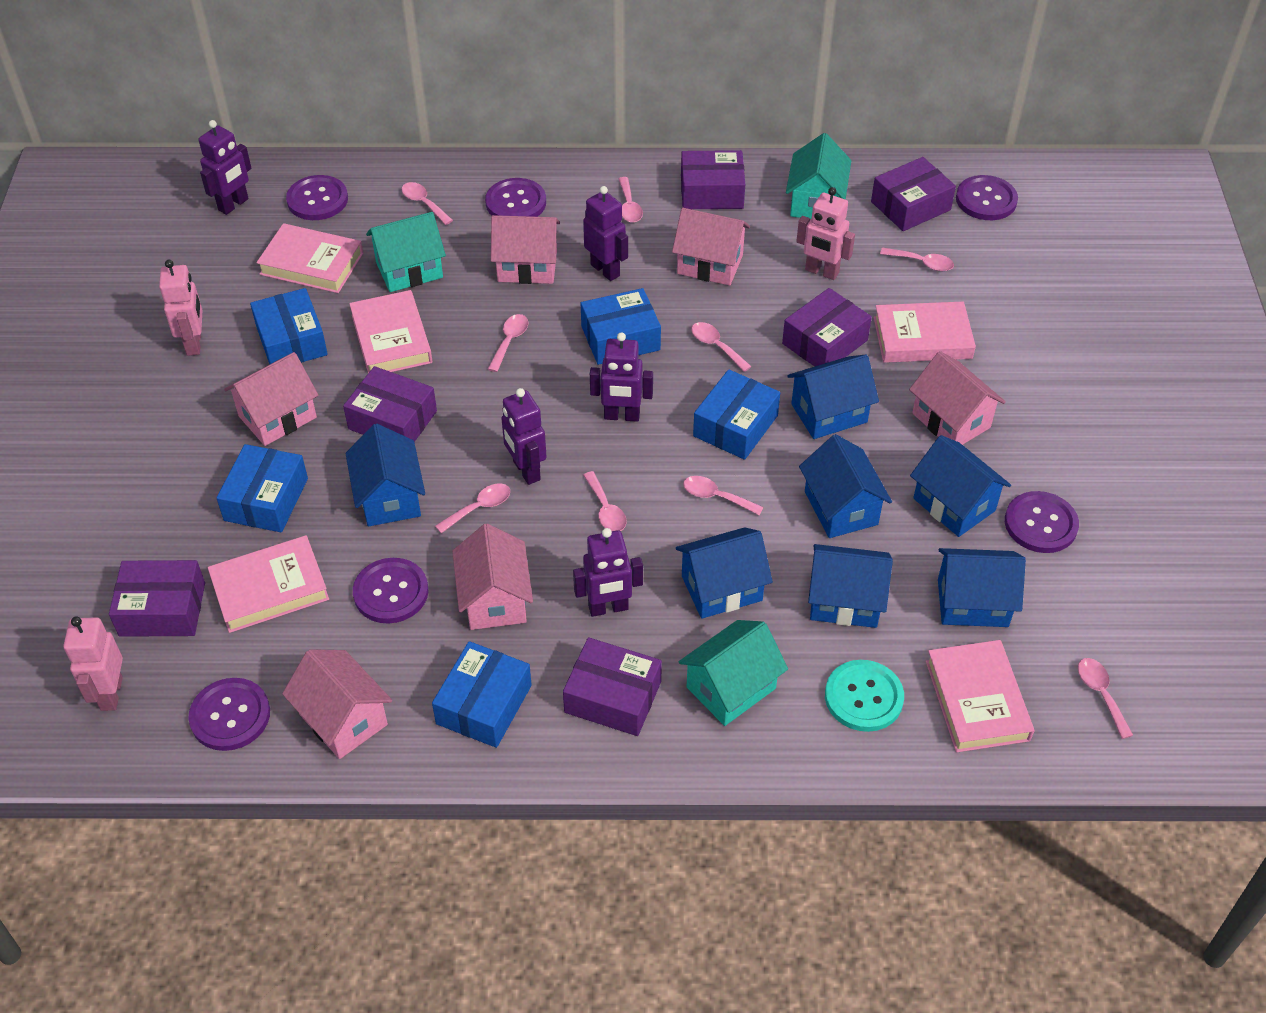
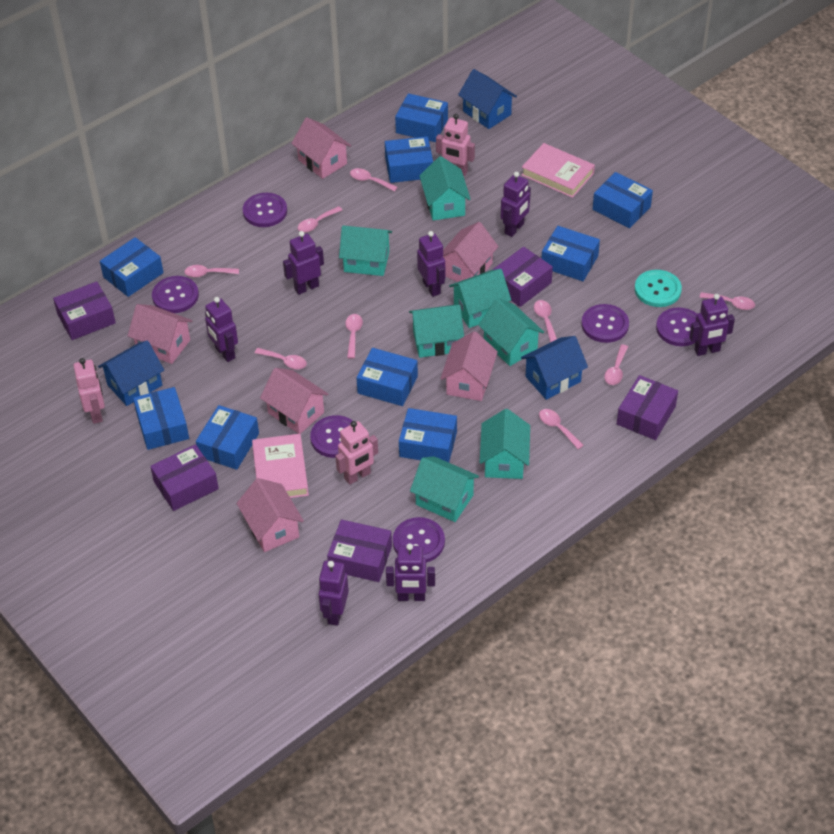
blue box: [217,444,308,532] [250,288,328,364] [432,641,532,748] [581,288,661,365] [693,369,780,460] = 5 -> [100,237,164,297] [133,387,189,450] [196,405,259,470] [356,348,418,406] [385,136,433,183] [395,93,448,142] [399,408,457,462] [541,226,600,281] [593,172,653,228] = 9
blue house: [345,424,425,526] [676,527,773,619] [787,355,879,439] [799,434,892,538] [808,544,893,628] [910,435,1011,537] [938,548,1026,627] = 7 -> [98,340,164,406] [458,69,517,129] [521,336,588,400] = 3
pink book: [208,535,329,633] [256,223,363,293] [349,290,432,373] [874,302,976,363] [926,640,1035,752] = 5 -> [252,434,309,498] [522,143,595,198] = 2
purple box: [109,560,205,637] [343,366,437,442] [563,637,662,736] [681,150,745,209] [782,288,872,367] [871,157,956,231] = 6 -> [53,281,116,340] [150,444,219,511] [327,519,392,582] [492,247,553,307] [617,375,678,440] = 5
purple robot: [198,120,252,215] [501,388,547,485] [573,528,643,617] [583,186,628,281] [590,333,653,422] = 5 -> [205,297,238,362] [283,231,324,295] [318,561,349,626] [386,543,435,601] [417,231,445,297] [501,172,531,237] [690,294,735,356] = 7
turquoise house: [366,212,446,292] [679,620,788,726] [786,133,851,219] = 3 -> [339,225,392,276] [409,305,464,358] [410,456,479,522] [420,156,471,221] [449,269,511,328] [478,298,544,366] [480,409,530,479] = 7

